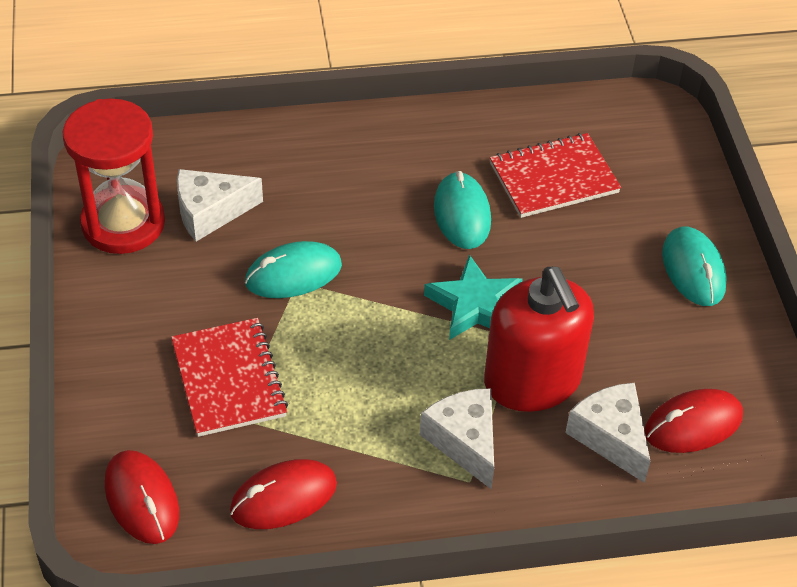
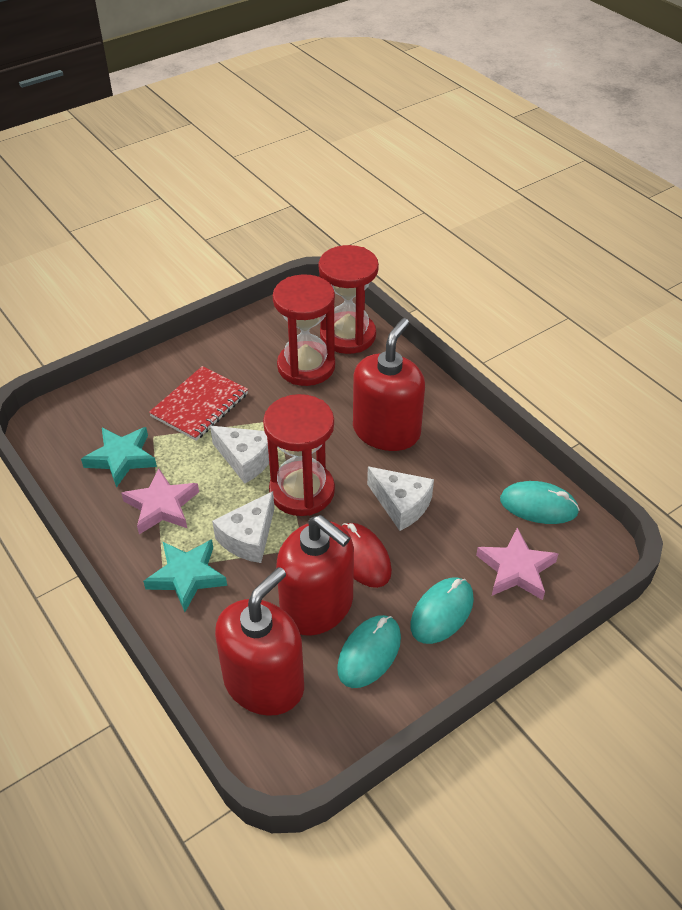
pink star: none = 0 -> [121,468,199,534] [476,528,558,600] = 2
red hourglass: [62,99,165,254] = 1 -> [263,394,335,516] [273,274,335,386] [319,245,379,354] = 3
red mouse: [105,450,179,544] [230,459,337,529] [644,389,743,453] = 3 -> [342,523,392,588] = 1
red notebook: [171,318,288,437] [490,133,621,218] = 2 -> [149,366,248,441] = 1
red soap dispenser: [484,267,594,412] = 1 -> [215,567,304,716] [276,515,354,635] [353,318,425,451] = 3
turquoise star: [424,255,523,340] = 1 -> [81,427,157,488] [143,539,227,612] = 2

